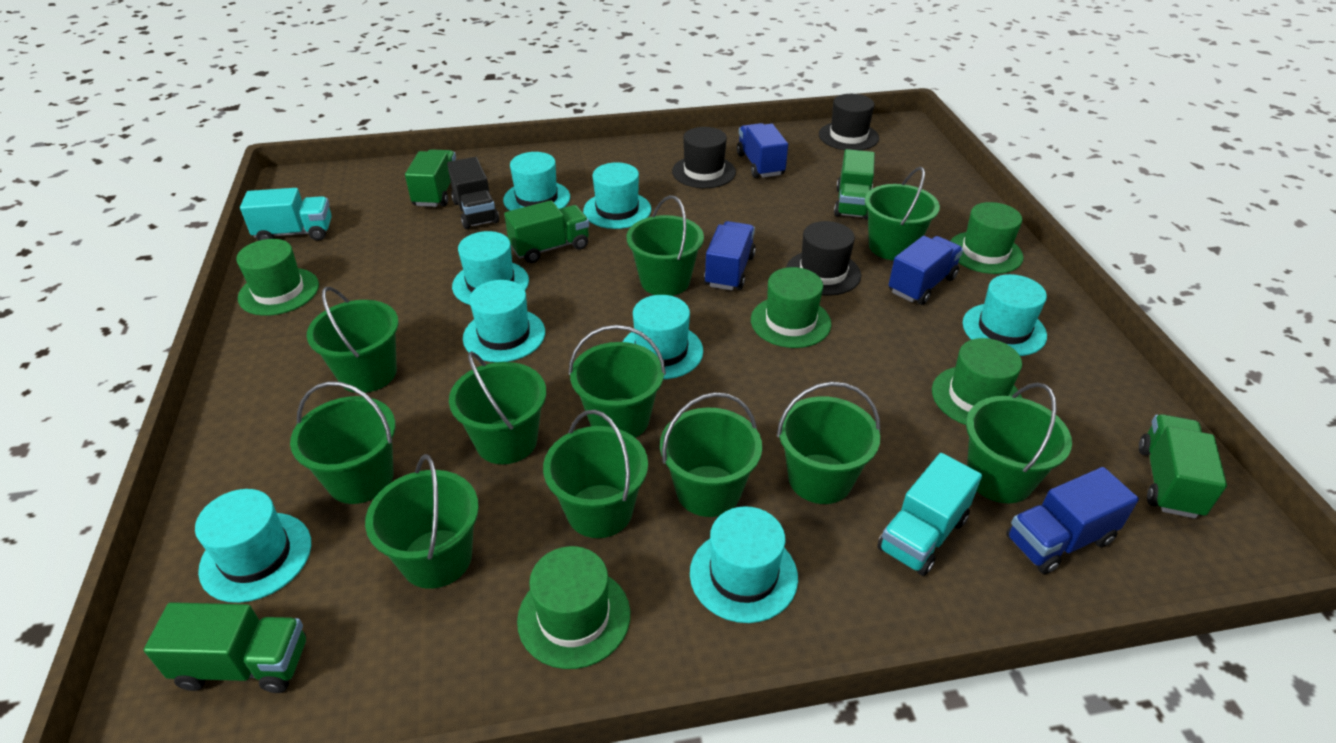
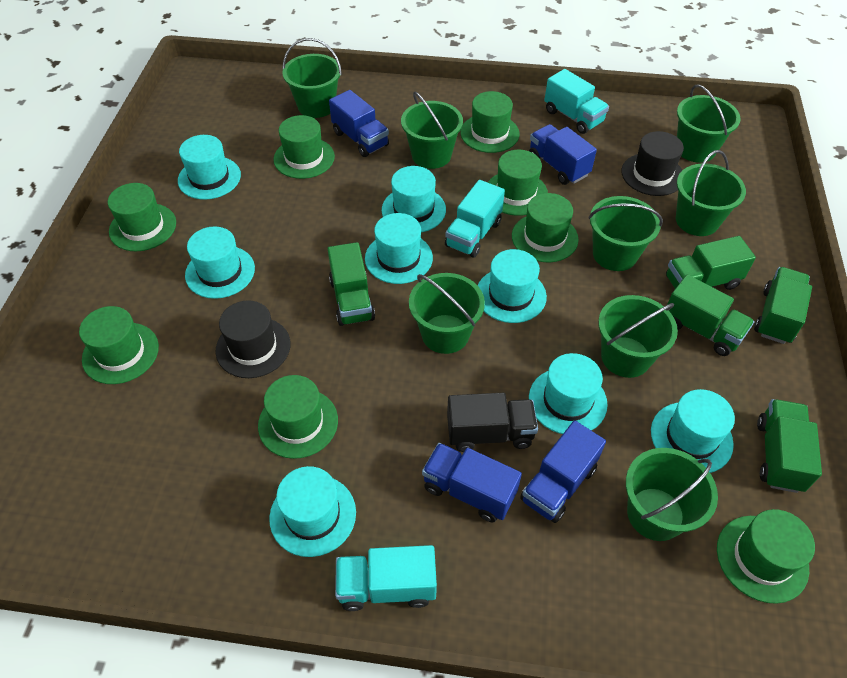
black hat: [672,127,736,188] [786,221,861,296] [819,94,879,150] = 3 -> [216,300,291,378] [621,131,684,196] = 2
green bucket: [290,381,396,504] [307,287,399,393] [365,454,479,589] [449,351,546,464] [543,410,648,538] [569,325,666,438] [627,195,704,296] [660,392,762,517] [777,382,880,504] [865,167,940,260] [966,382,1072,503] = 11 -> [282,38,342,118] [401,92,463,169] [409,273,485,354] [588,196,663,271] [598,295,678,378] [626,448,718,541] [676,150,746,236] [677,85,741,163] = 8
green hat: [236,239,319,316] [517,546,630,669] [751,267,831,348] [932,338,1022,425] [950,202,1024,274] = 5 -> [79,306,159,384] [108,183,176,251] [258,375,338,459] [274,115,335,179] [460,91,520,153] [488,150,548,216] [512,193,579,262] [717,509,815,604] = 8
turquoise truck: [240,188,332,241] [877,453,982,576] = 2 -> [335,545,437,611] [445,180,505,258] [544,69,609,134] = 3

